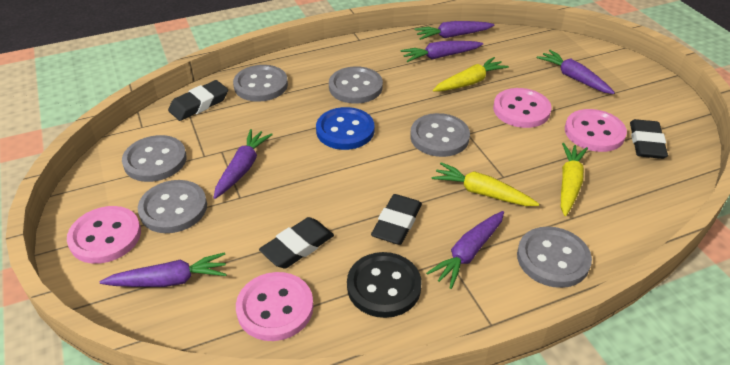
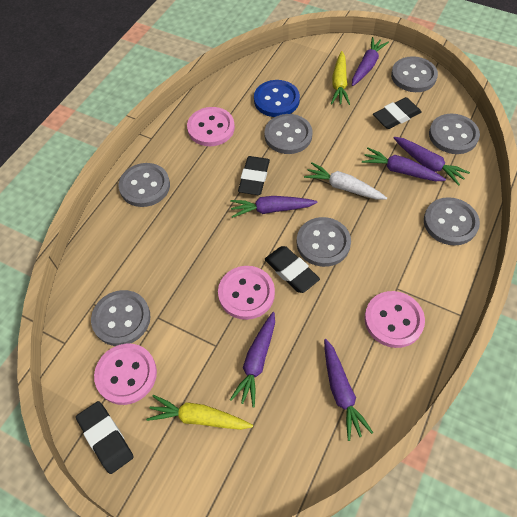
black button: [347,252,422,318] = 1 -> none = 0
grey button: [122,135,187,182] [138,180,207,233] [233,65,288,102] [329,66,383,104] [410,113,470,157] [517,226,592,288] = 6 -> [91,290,150,346] [119,163,170,207] [265,114,313,154] [297,217,351,267] [391,56,438,92] [424,197,480,246] [429,114,480,154] = 7
white carrot: none = 0 -> [304,163,387,200] = 1
yellow carrot: [432,162,539,206] [433,57,509,92] [561,143,588,216] = 3 -> [146,395,253,430] [331,51,350,105] = 2

